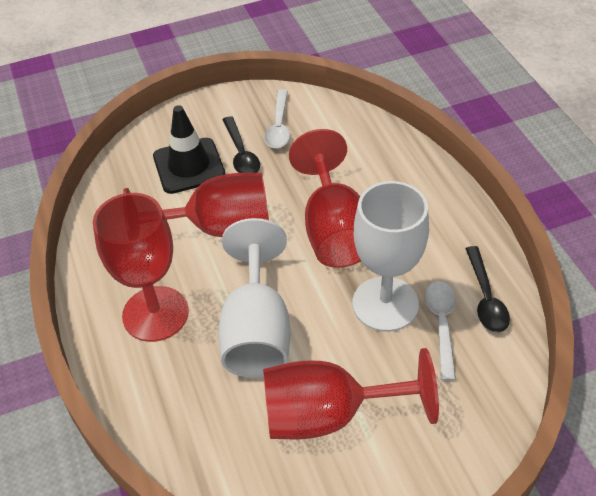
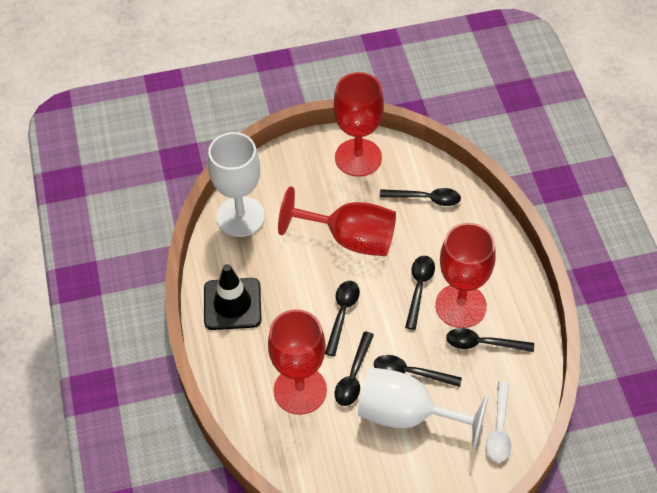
black spoon: [222,116,260,173] [465,246,510,332] = 2 -> [325,281,360,356] [335,331,374,406] [374,355,462,387] [380,188,461,206] [405,256,435,330] [446,328,534,352] = 6
white spoon: [264,89,290,148] [425,281,456,381] = 2 -> [486,381,511,462] = 1

